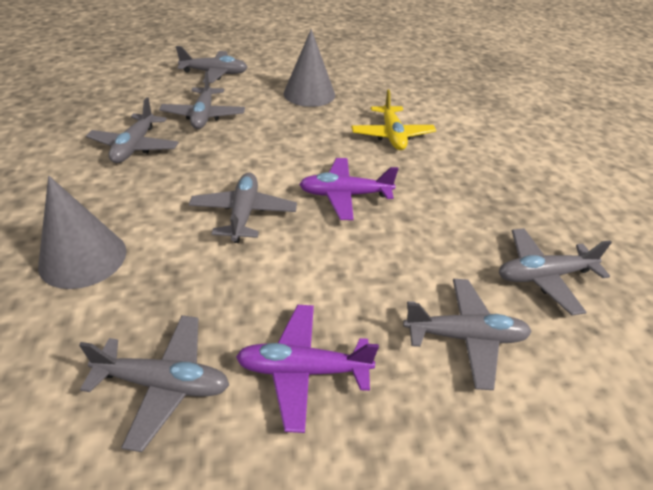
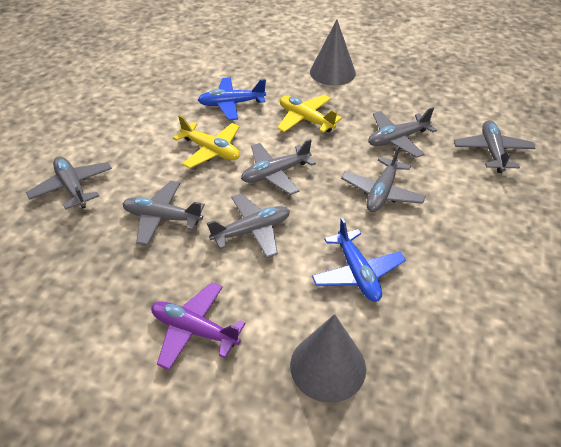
blue plane: none = 0 -> [198,78,266,120] [312,218,406,302] = 2
purple plane: [236,305,379,433] [299,158,398,220] = 2 -> [151,282,245,370] = 1
yellow plane: [351,89,436,150] = 1 -> [173,115,240,169] [277,95,342,133] = 2

